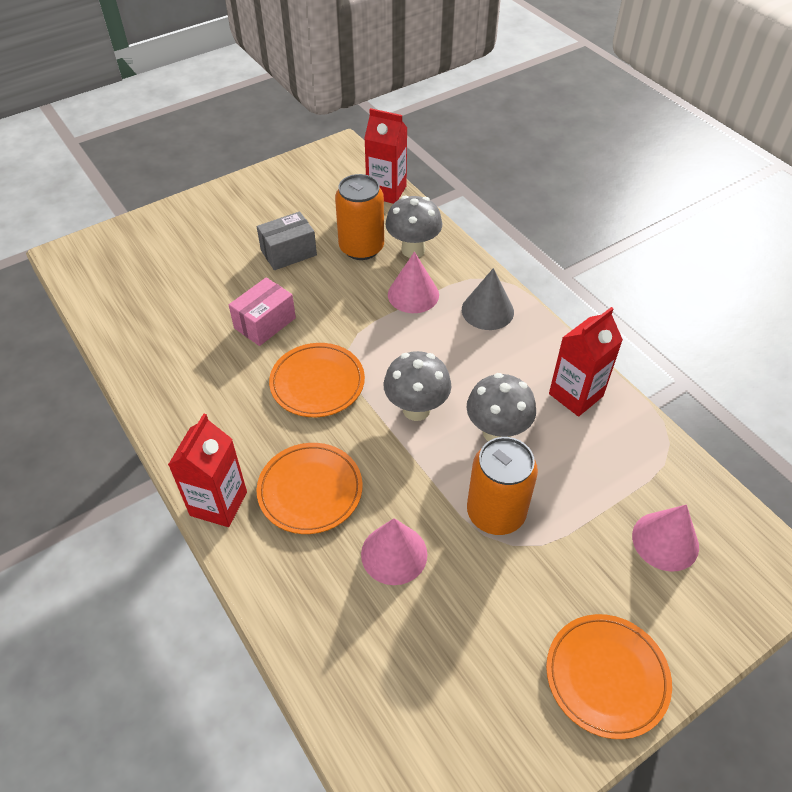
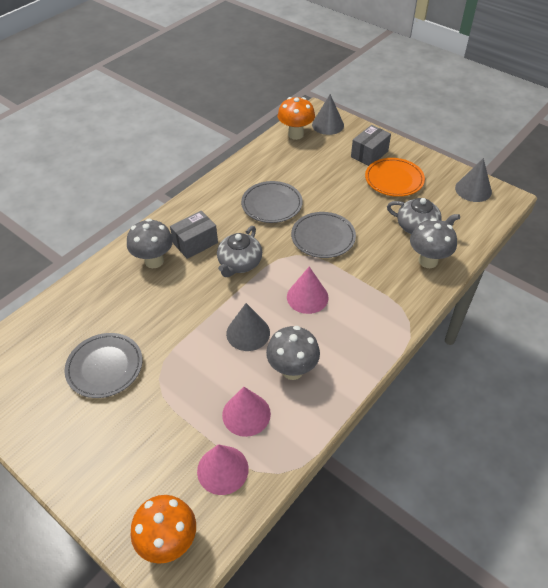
grey box: [257,211,317,270] = 1 -> [170,211,218,259] [351,125,391,166] = 2
grey cone: [462,268,514,330] = 1 -> [226,303,270,351] [312,94,344,135] [455,158,492,202] = 3
grey plate: none = 0 -> [64,333,142,398] [241,181,303,223] [291,212,356,258] = 3
grey teapot: none = 0 -> [217,226,262,277] [387,198,460,234] = 2
orange can: [335,174,384,260] [467,437,538,535] = 2 -> none = 0
orange mushroom: none = 0 -> [130,495,196,564] [278,97,315,140] = 2
orange plate: [257,443,363,534] [269,343,365,417] [546,614,672,739] = 3 -> [365,158,425,197] = 1
pink box: [229,277,296,346] = 1 -> none = 0
red carton: [168,413,247,527] [364,108,407,204] [549,307,623,417] = 3 -> none = 0

